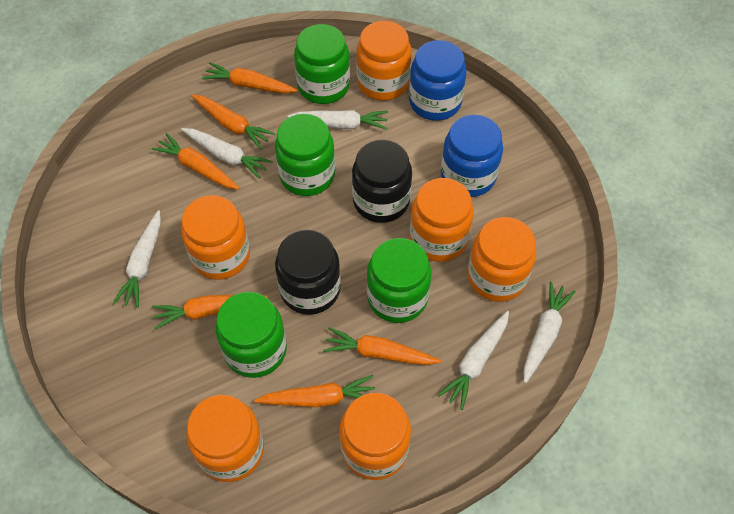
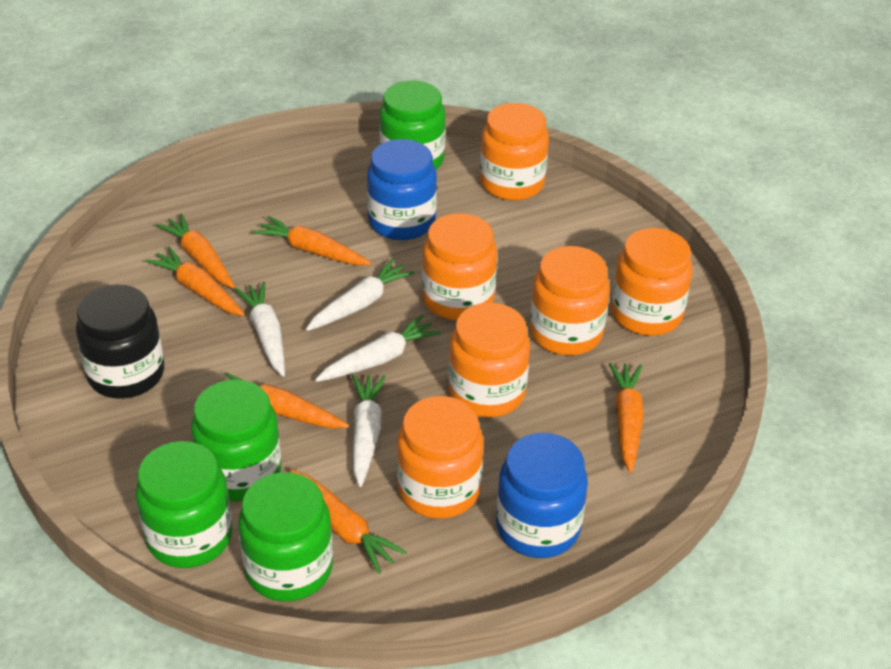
black jar: [275,230,341,315] [352,140,412,223] = 2 -> [76,284,164,399] = 1
white carrot: [113,210,161,308] [181,128,273,179] [288,110,388,130] [438,311,509,410] [523,282,576,383] = 5 -> [235,282,285,377] [306,259,414,331] [315,315,441,382] [352,375,386,487] = 4

